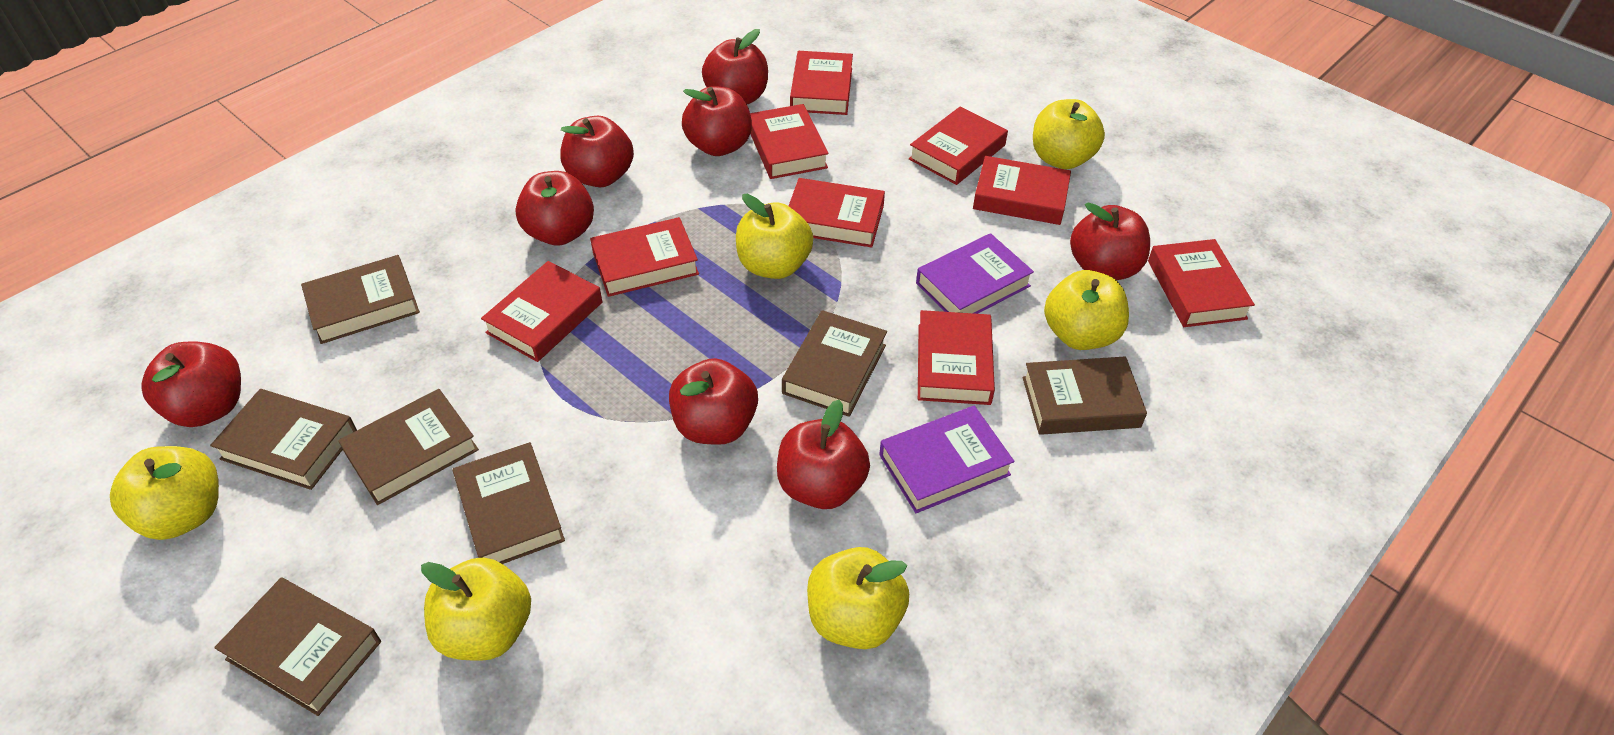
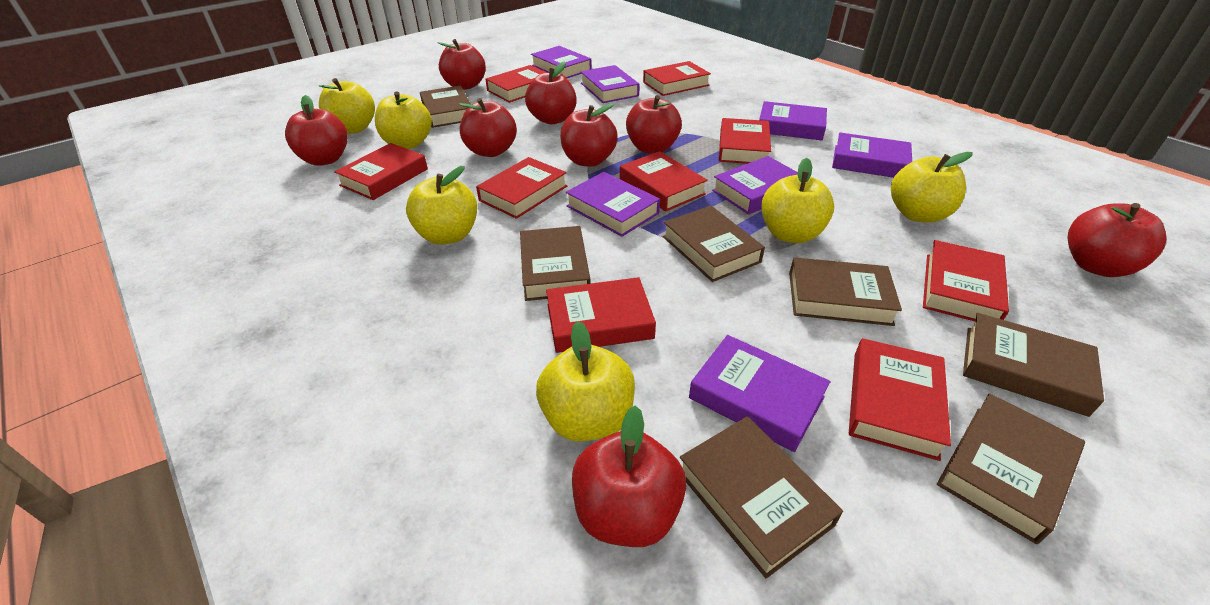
purple book: [879,406,1015,513] [916,233,1034,314] = 2 -> [531,46,592,78] [566,172,660,237] [580,65,640,103] [689,335,831,452] [712,156,798,215] [759,101,827,140] [832,132,912,178] = 7

